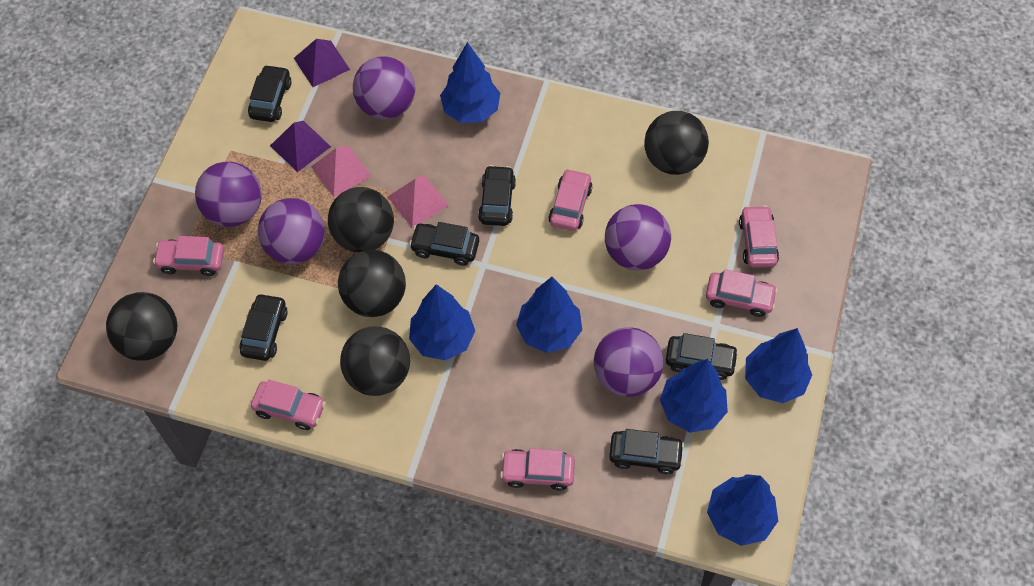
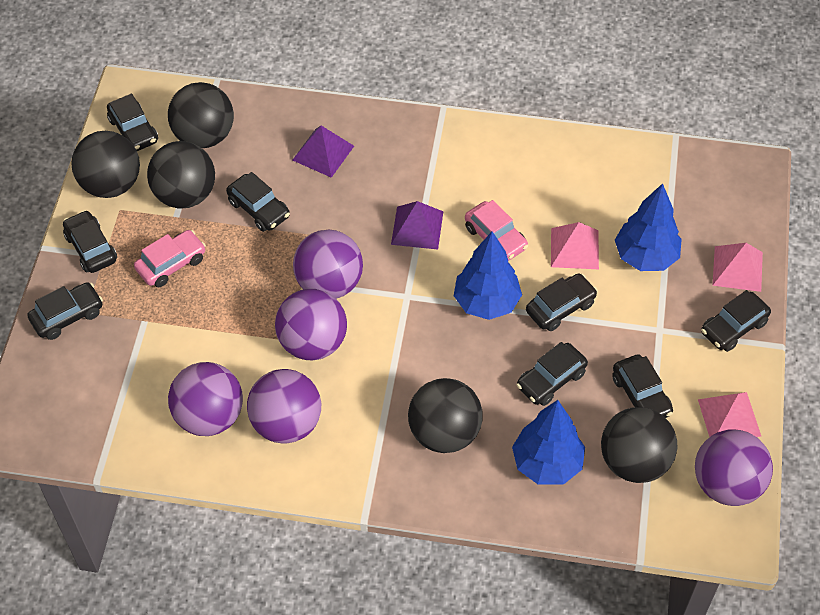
black car: [239,293,288,361] [248,65,292,122] [409,222,479,266] [478,165,516,226] [609,429,684,474] [666,333,739,380] = 6 -> [27,282,103,340] [63,210,117,273] [107,94,158,151] [226,172,290,232] [516,342,588,406] [526,273,598,331] [612,354,673,418] [701,290,771,352] = 8
blue tree: [409,284,475,360] [440,42,500,123] [516,277,582,353] [660,359,728,433] [707,474,778,546] [745,328,812,403] = 6 -> [454,231,522,320] [512,400,585,485] [615,183,682,271] = 3
pink car: [153,236,224,276] [251,380,326,430] [500,448,575,491] [549,169,593,231] [706,269,778,317] [739,205,779,267] = 6 -> [134,230,206,287] [465,200,528,261] = 2
pink pyramid: [311,145,371,197] [388,175,449,228] = 2 -> [551,222,599,269] [698,392,761,437] [713,243,763,292] = 3

